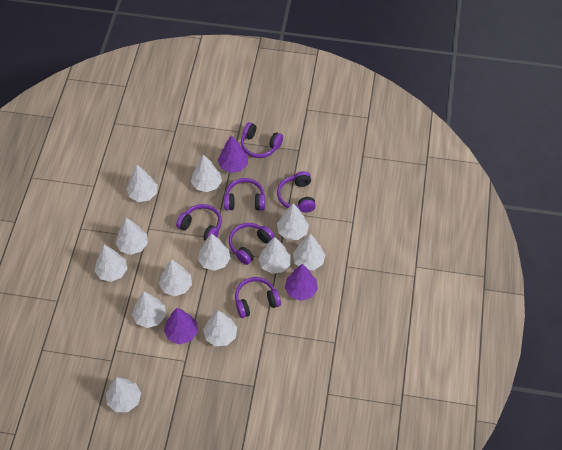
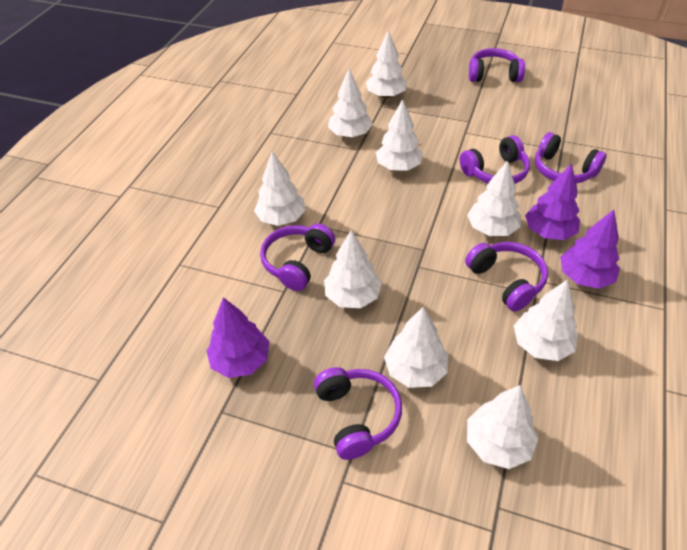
white tree: [95,245,128,282] [106,377,141,412] [116,218,148,255] [127,165,158,202] [132,291,166,328] [159,259,192,296] [191,154,222,192] [198,233,231,271] [203,310,237,346] [259,237,291,274] [277,203,309,240] [293,234,325,270] = 12 -> [254,151,306,226] [324,230,382,308] [328,69,373,138] [366,30,408,98] [376,99,423,171] [384,307,448,388] [467,160,521,236] [467,385,538,469] [514,279,578,361] = 9

